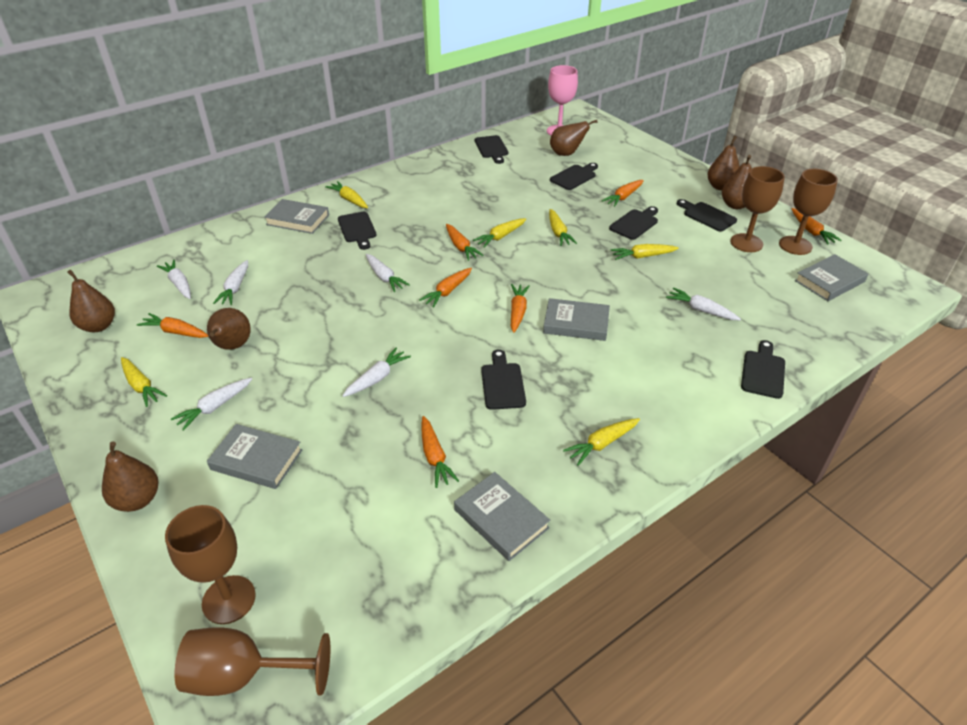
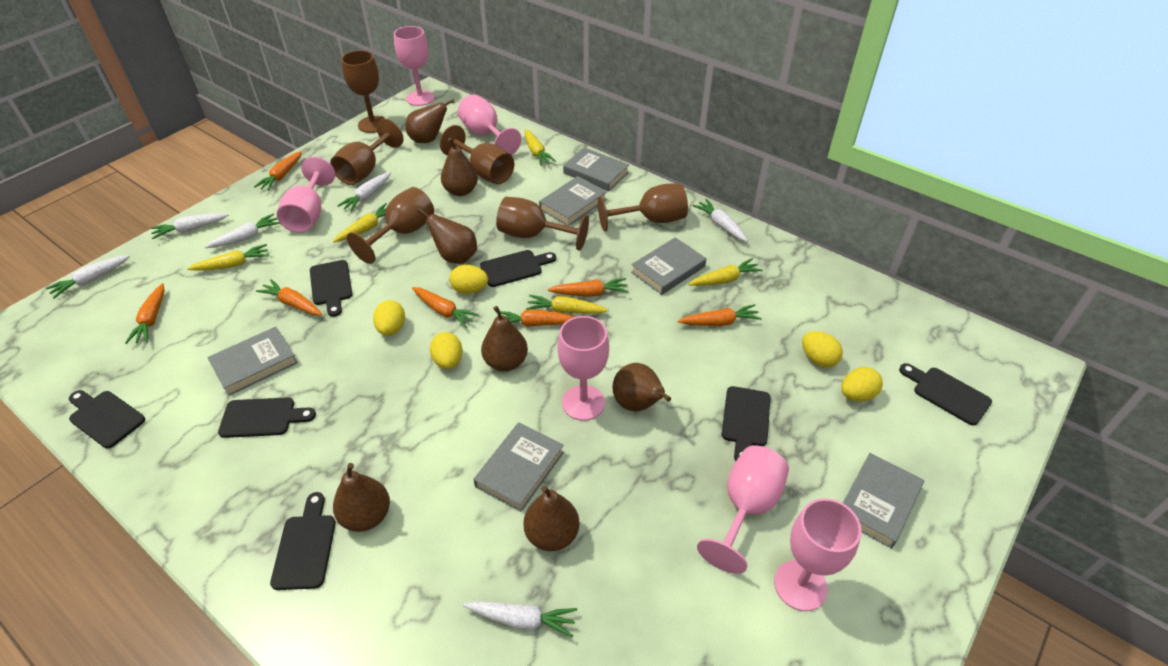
brown goblet: [165,505,256,624] [175,627,330,696] [730,166,785,252] [779,169,838,255] = 4 -> [330,119,404,185] [341,50,386,133] [347,187,434,264] [440,125,514,184] [496,197,589,250] [598,183,688,232] = 6
brown pear: [67,270,115,332] [102,441,159,512] [207,308,251,350] [550,120,598,156] [707,136,740,191] [722,155,752,209] = 6 -> [333,463,390,532] [406,99,454,143] [417,208,477,264] [441,138,478,196] [481,306,528,371] [523,486,579,551] [612,363,671,411] = 7
grey book: [207,424,302,489] [264,199,329,234] [454,472,550,561] [543,298,610,341] [795,254,869,301] = 5 -> [207,327,298,396] [473,422,564,512] [539,176,607,226] [563,148,629,191] [631,237,706,295] [843,453,924,549] = 6
pink goblet: [547,65,578,135] = 1 -> [277,157,335,233] [394,26,435,106] [458,95,522,155] [557,316,609,421] [697,446,789,574] [774,498,862,611] = 6
yellow carrot: [121,357,167,407] [325,181,368,208] [473,218,526,248] [549,209,577,246] [563,418,640,466] [610,244,679,260] = 6 -> [187,244,269,271] [333,203,387,243] [525,129,556,166] [526,295,609,314] [688,258,763,286] = 5
yellow egg: none = 0 -> [373,300,405,336] [430,332,462,369] [449,265,488,294] [802,331,843,367] [841,367,883,402] = 5

